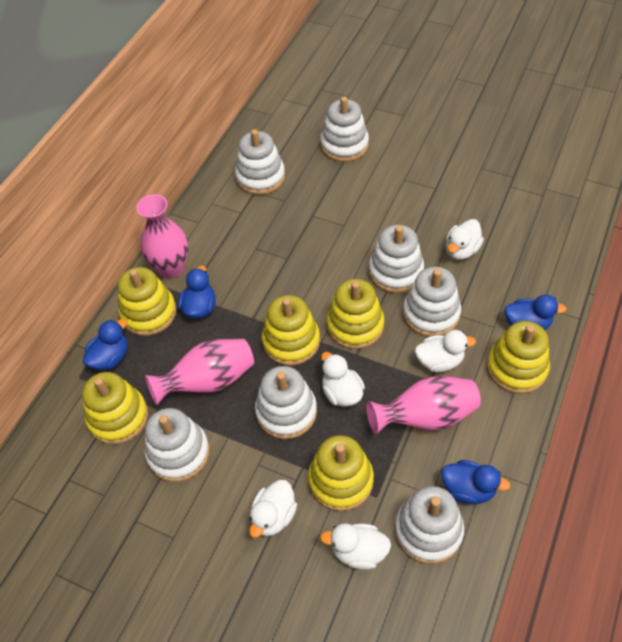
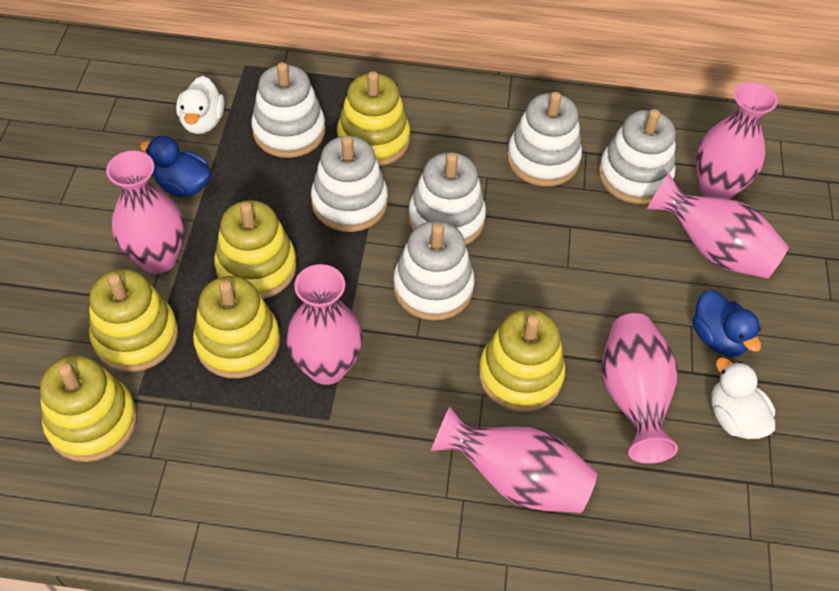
blue duck: [83,319,128,370] [178,266,216,319] [441,460,511,504] [504,295,567,330] = 4 -> [140,136,211,197] [693,290,761,357] = 2
pink vase: [136,194,189,279] [145,339,254,405] [366,376,481,434] = 3 -> [106,151,185,274] [287,264,362,385] [431,406,597,513] [602,313,678,464] [647,174,789,279] [696,82,778,199] = 6
white duck: [249,480,297,538] [320,523,391,570] [321,352,365,407] [415,330,476,372] [446,219,484,260] = 5 -> [176,76,225,134] [711,358,775,439] = 2
white stacking toy: [144,408,210,482] [235,129,285,195] [255,366,317,439] [320,97,369,162] [369,225,424,293] [395,486,464,564] [403,267,461,337] = 7 -> [251,62,326,158] [311,136,388,232] [393,221,475,321] [408,152,486,245] [507,92,582,187] [598,109,676,204] = 6

